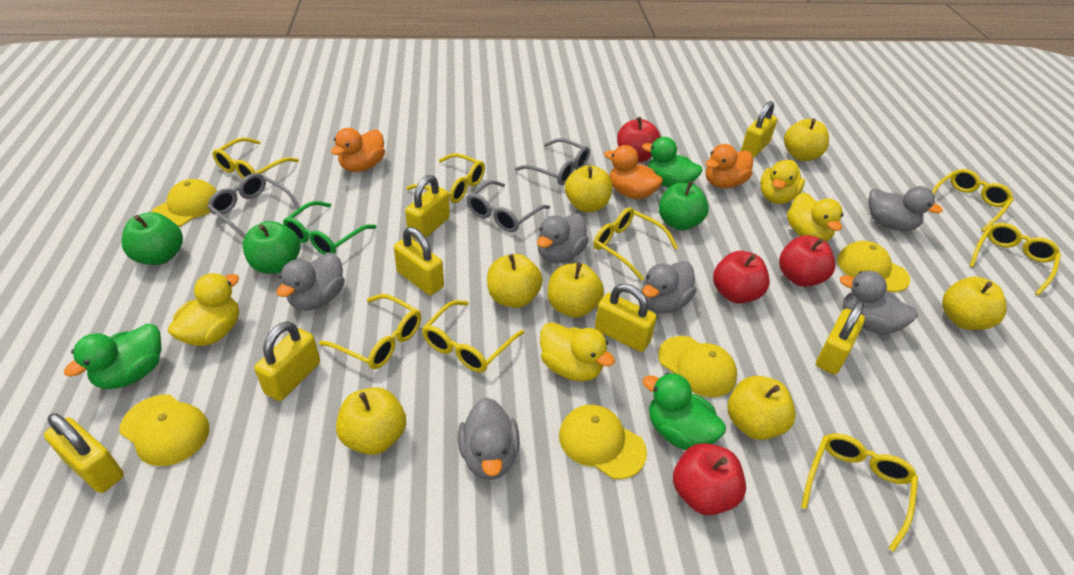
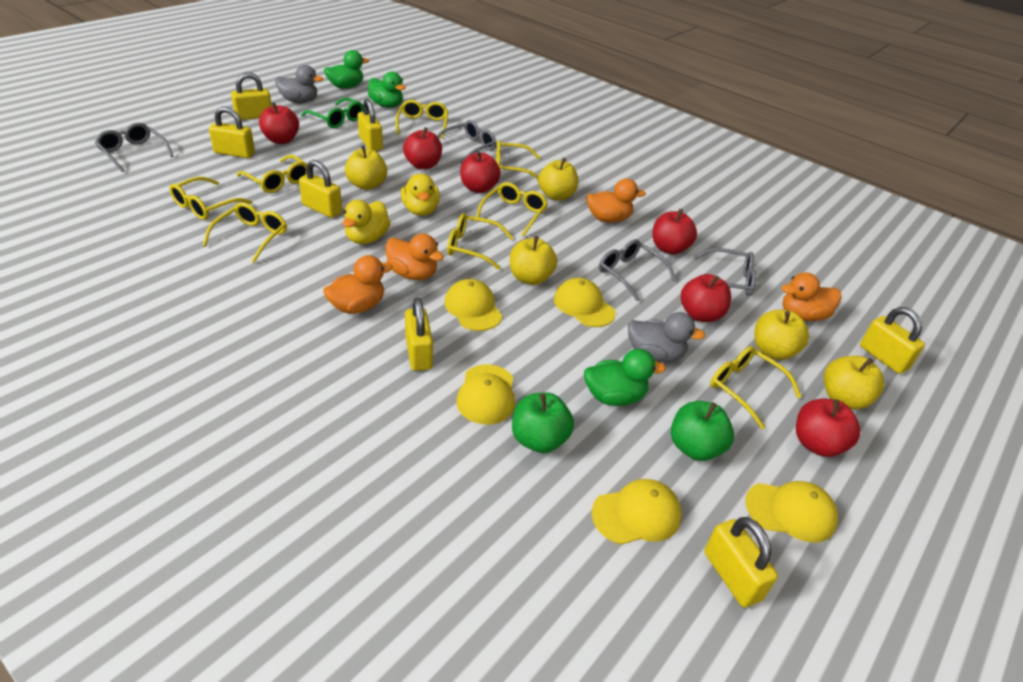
green apple: [122,212,183,265] [243,221,300,274] [659,181,709,231] = 3 -> [512,392,574,453] [671,401,734,461] = 2
grey duck: [276,253,345,310] [458,398,520,480] [537,214,589,263] [641,261,696,314] [840,271,918,334] [868,186,943,231] = 6 -> [275,65,323,103] [628,312,705,363] = 2
grey glasses: [207,173,301,238] [467,180,550,232] [515,138,590,185] = 3 -> [95,123,173,172] [437,120,496,164] [599,239,676,302] [694,248,756,296] = 4
orange duck: [331,128,385,172] [604,145,663,199] [706,144,753,188] = 3 -> [323,255,393,314] [386,233,444,280] [586,179,646,223] [781,272,842,321] = 4
red apple: [617,117,661,162] [673,443,746,515] [713,251,770,304] [779,235,836,287] = 4 -> [259,102,299,144] [403,127,442,169] [460,151,501,193] [652,209,697,255] [681,274,731,322] [796,398,860,457] = 6
yellow apple: [336,387,406,455] [487,254,543,308] [548,263,604,318] [565,165,612,212] [728,376,796,440] [784,118,829,161] [942,277,1007,330] = 7 -> [345,145,387,190] [510,236,557,285] [538,158,578,201] [755,310,809,360] [824,356,884,410] = 5
yellow duck: [168,273,239,346] [540,322,615,381] [760,160,805,204] [787,192,843,242] = 4 -> [343,200,391,244] [401,174,440,216] = 2

